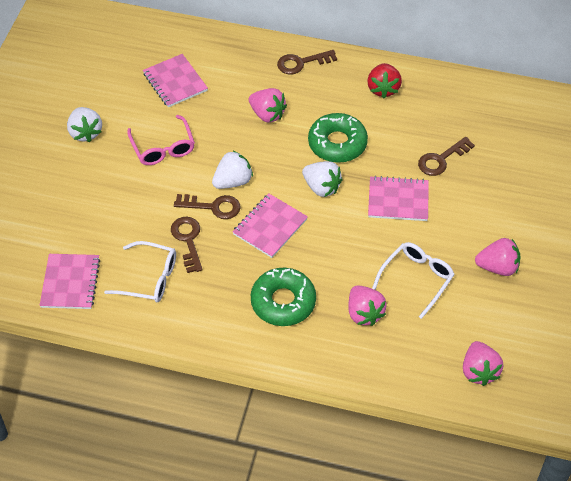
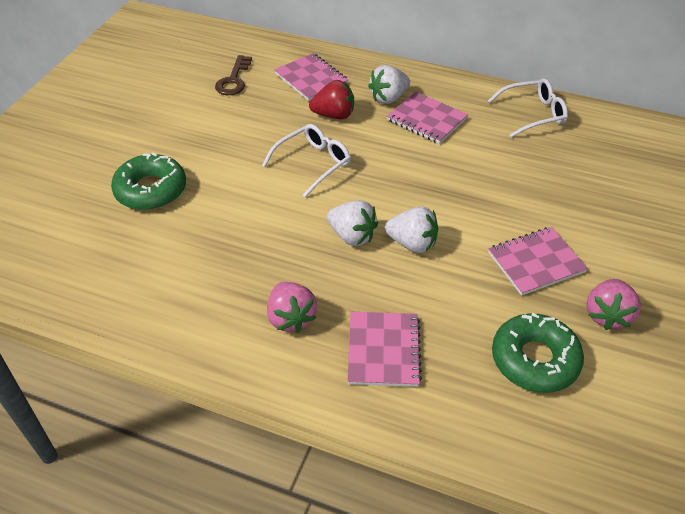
brown key: [171,217,203,273] [174,194,241,219] [277,50,337,74] [418,137,475,176] = 4 -> [215,55,252,95] = 1
pink glasses: [127,115,195,165] = 1 -> none = 0
pink strawberry: [249,88,287,123] [348,285,387,326] [463,341,503,386] [475,238,521,276] = 4 -> [267,282,317,333] [586,279,641,330] = 2

